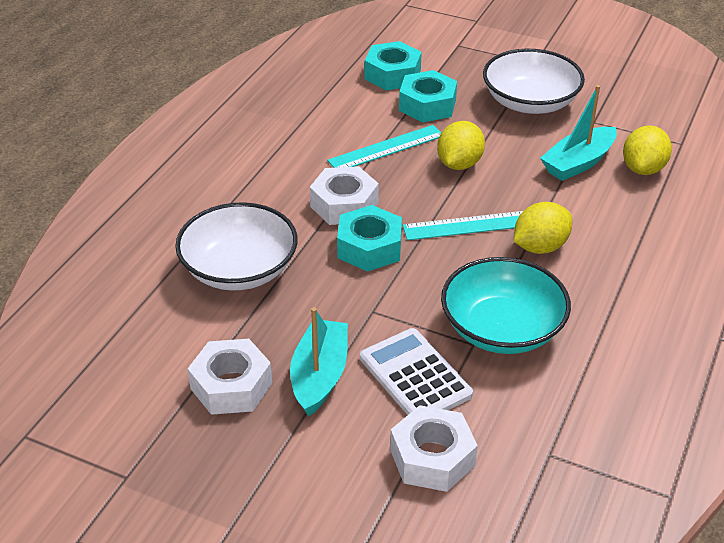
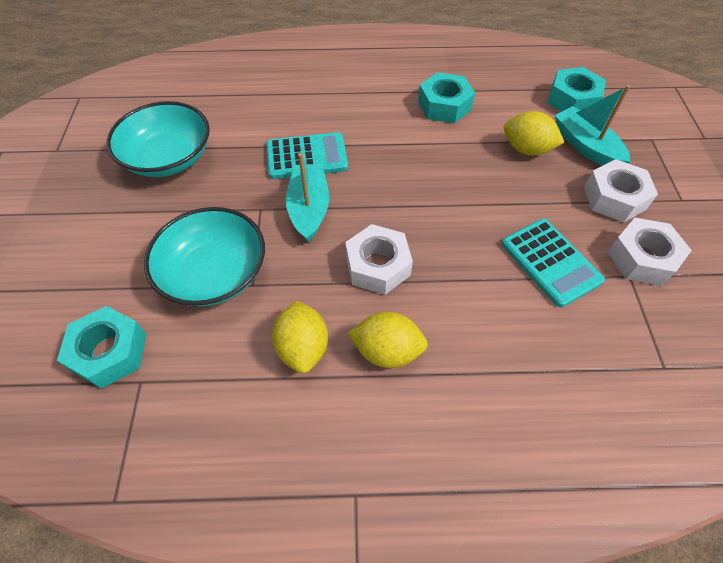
turquoise bowl: [441,257,571,354] = 1 -> [106,101,210,177] [144,207,265,307] = 2
turquoise calculator: none = 0 -> [266,132,348,179] [501,219,605,308] = 2
turquoise ruler: [327,125,441,168] [403,211,523,240] = 2 -> none = 0
white bowl: [175,202,298,291] [483,49,585,114] = 2 -> none = 0
white calculator: [360,328,473,415] = 1 -> none = 0

